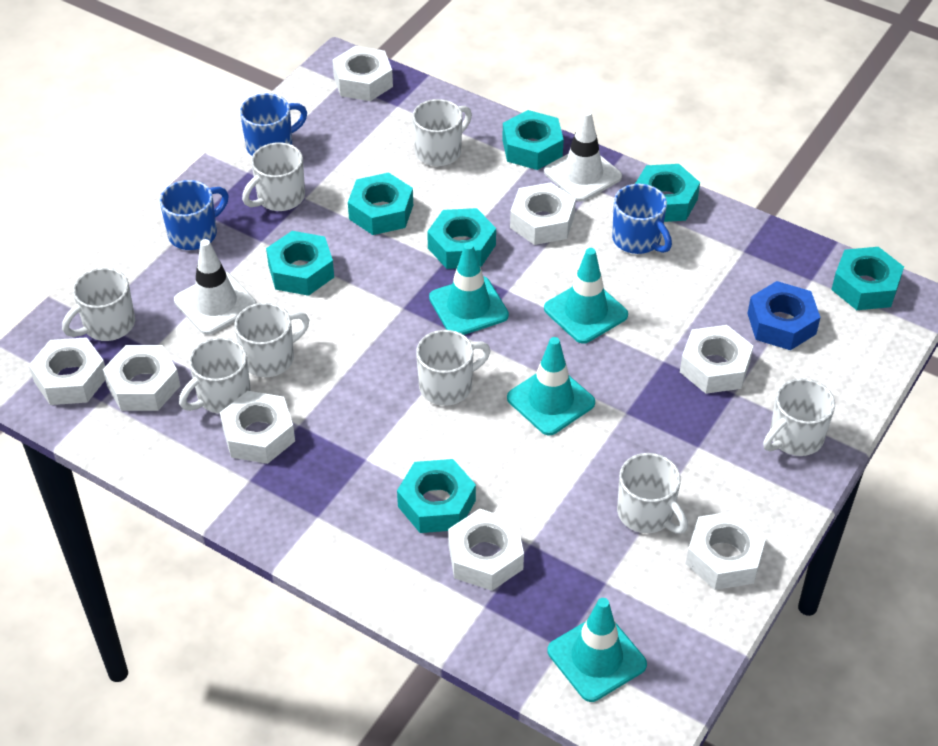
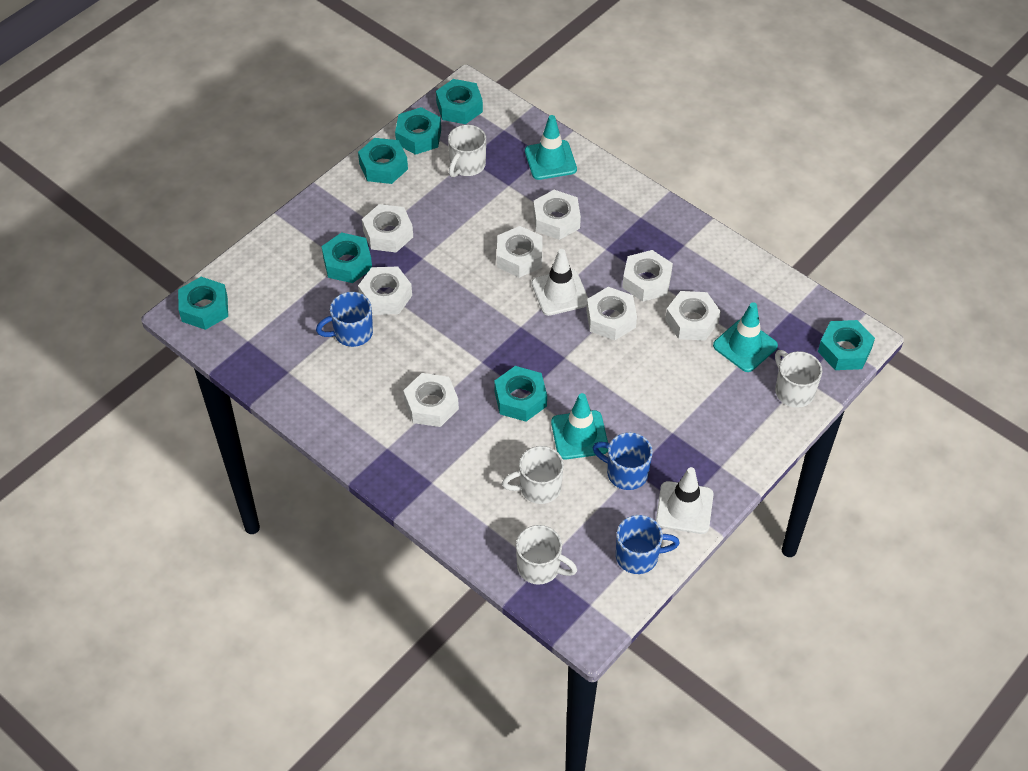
blue nut: [747,281,820,350] = 1 -> none = 0
turquoise traffic cone: [429,243,509,335] [507,337,595,436] [544,248,628,344] [548,598,647,702] = 4 -> [525,115,577,180] [551,393,608,459] [713,303,778,372] = 3
white mug: [62,268,135,341] [179,337,251,413] [234,302,309,377] [242,142,305,211] [412,99,472,166] [416,330,491,406] [617,453,688,534] [763,378,835,456] = 8 -> [448,125,486,177] [502,446,564,504] [516,525,577,585] [775,350,822,408] = 4

